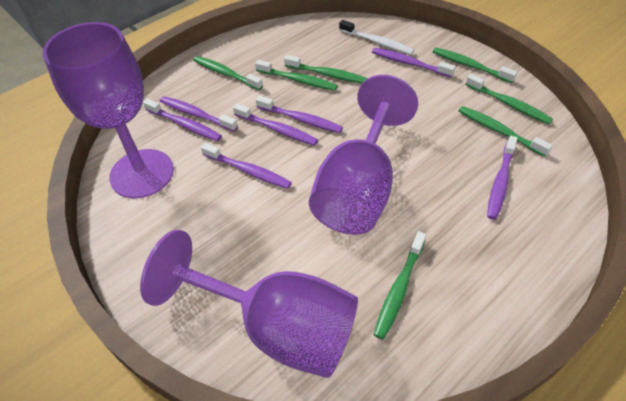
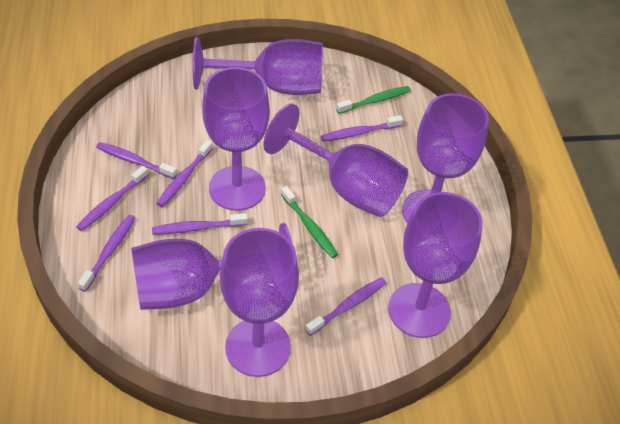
green toothbrush: [193,56,263,90] [255,60,338,91] [284,55,368,83] [374,231,426,340] [433,47,517,83] [459,106,553,157] [465,74,553,124] = 7 -> [281,186,338,258] [336,86,411,114] = 2
purple goblet: [43,22,174,199] [140,230,358,378] [309,75,418,235] = 3 -> [131,223,293,310] [193,36,323,95] [202,67,270,211] [220,228,299,377] [264,103,408,217] [388,192,483,338] [402,93,489,223] = 7
white toothbrush: [339,20,414,55] = 1 -> none = 0

